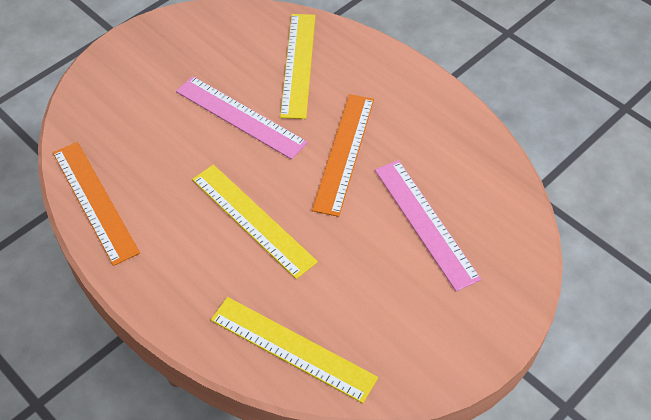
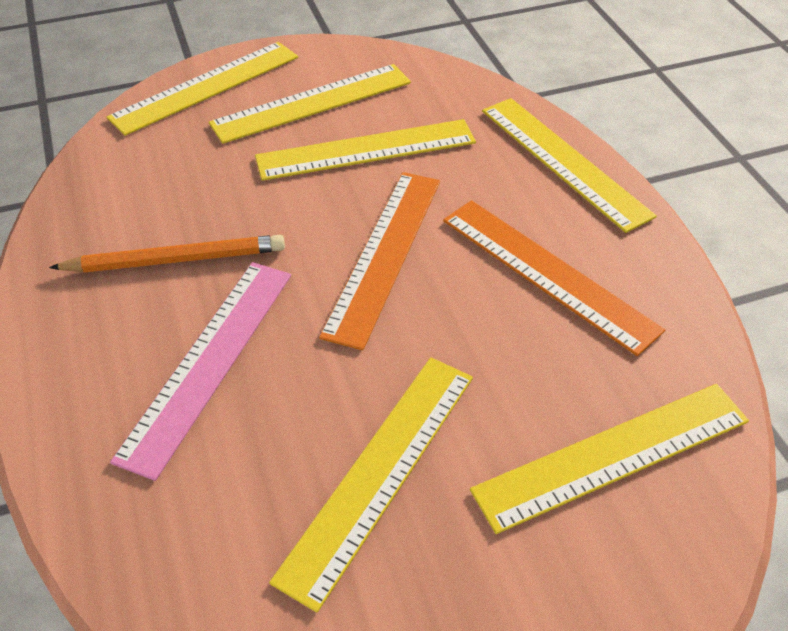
orange pencil: none = 0 -> [49,235,285,272] = 1
pink ruler: [176,76,308,159] [375,160,481,292] = 2 -> [110,262,291,481] = 1
yellow ruler: [192,165,318,279] [211,297,378,403] [280,14,316,119] = 3 -> [107,42,298,136] [209,64,411,144] [255,119,476,181] [269,357,473,612] [470,384,749,534] [482,98,657,233] = 6

